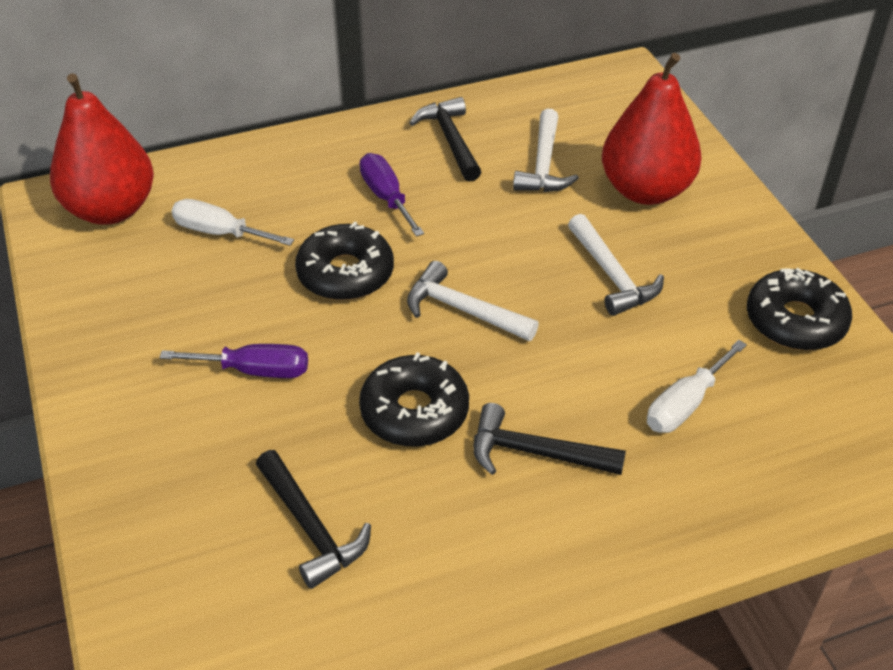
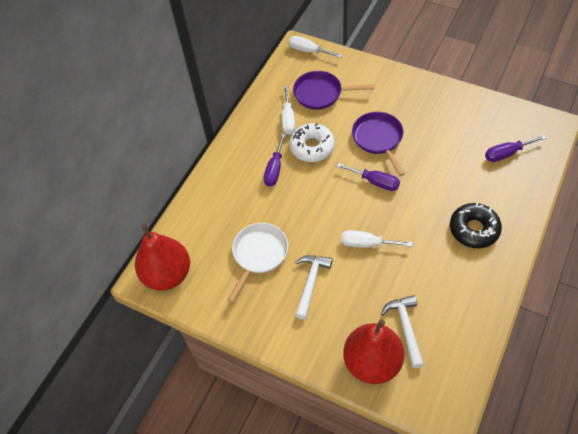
black donut: [295,221,394,300] [359,352,469,447] [747,268,852,350] = 3 -> [450,203,502,248] = 1
black hammer: [256,450,371,589] [410,97,481,182] [473,403,626,475] = 3 -> none = 0
purple pan: none = 0 -> [293,71,374,110] [352,112,405,176] = 2
purple screwdriver: [160,344,308,378] [360,153,424,237] = 2 -> [264,133,286,187] [337,163,400,191] [485,135,546,162] = 3
white donut: none = 0 -> [289,123,335,162] = 1
white hammer: [407,261,539,341] [513,109,579,192] [568,214,664,316] = 3 -> [295,255,333,319] [381,295,424,368] = 2
white pan: none = 0 -> [227,223,288,303] = 1
white screwdriver: [172,199,294,246] [647,340,747,433] = 2 -> [282,86,295,135] [288,36,342,58] [341,230,412,248] = 3

